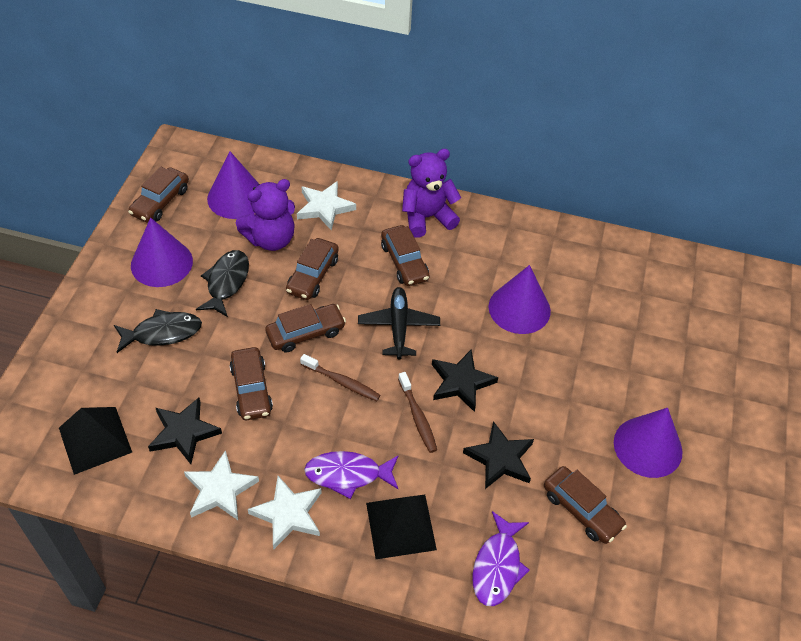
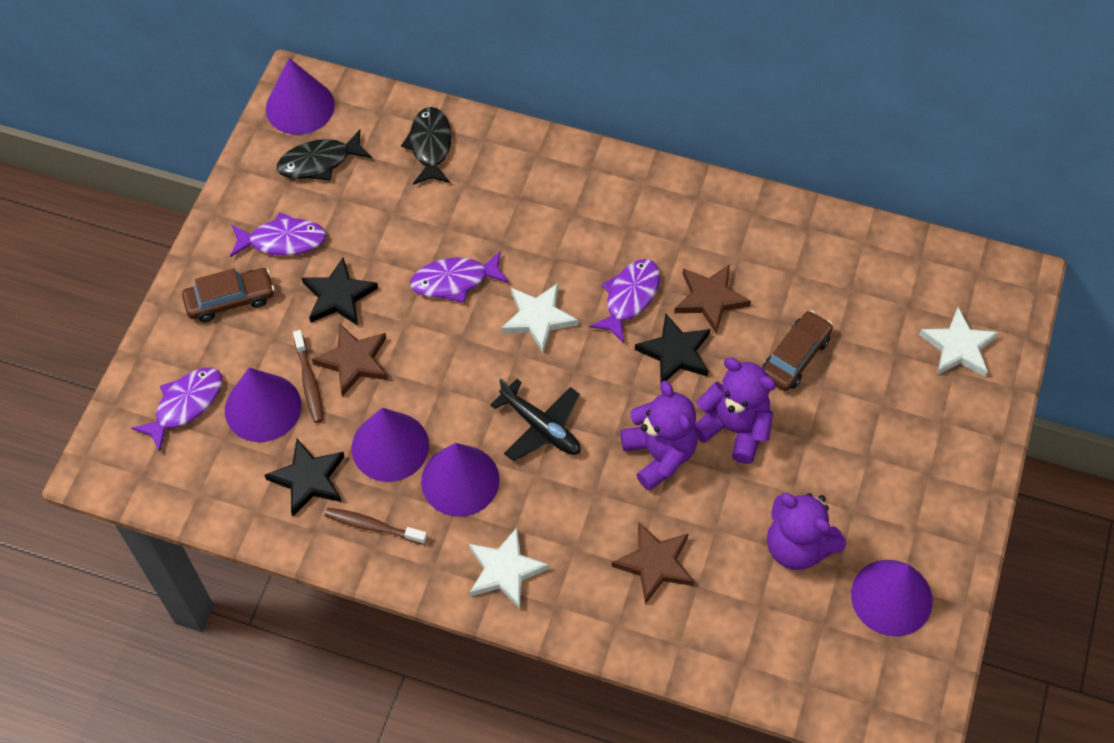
black pyramid: [59,407,132,475] [366,495,437,559] = 2 -> none = 0
brown car: [128,167,189,223] [229,347,273,420] [265,304,346,353] [286,238,339,300] [381,225,430,286] [544,466,627,544] = 6 -> [182,268,275,322] [762,310,833,391] = 2
brown star: none = 0 -> [312,323,388,397] [612,522,694,604] [674,264,751,334] = 3
purple cone: [131,218,193,287] [207,151,259,219] [488,265,551,334] [614,408,683,478] = 4 -> [225,368,301,442] [266,58,335,135] [352,408,429,482] [421,443,500,517] [851,560,933,637] = 5
purple fish: [304,451,399,499] [473,511,530,606] = 2 -> [131,367,222,452] [230,212,326,257] [410,250,509,303] [589,259,660,343] = 4
purple teddy bear: [236,179,295,251] [402,149,461,237] = 2 -> [620,380,697,491] [695,358,776,464] [767,493,846,570] = 3

